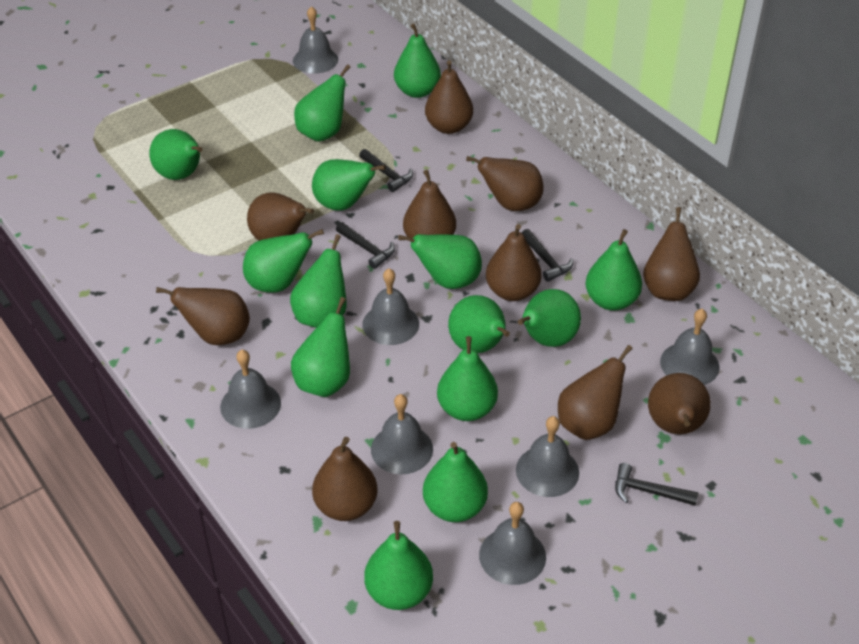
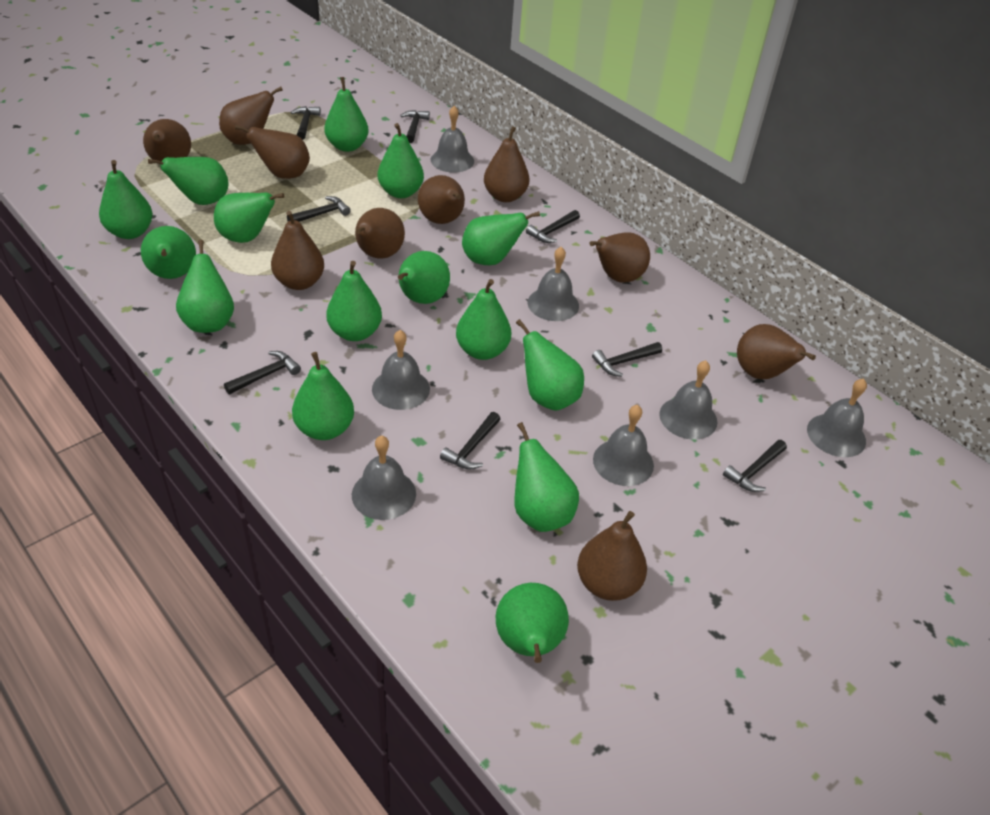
black hammer: [336,222,395,269] [359,149,413,192] [521,229,573,282] [615,463,698,506] = 4 -> [224,351,301,394] [287,196,351,222] [291,106,321,140] [400,110,430,143] [440,412,500,470] [526,210,580,243] [592,342,662,377] [723,440,787,492] = 8
green pear: [149,129,202,180] [243,229,324,293] [290,234,347,328] [291,297,350,397] [294,64,351,142] [312,159,386,211] [364,521,433,610] [394,24,441,98] [398,234,482,289] [423,442,488,522] [437,336,498,421] [448,295,510,353] [518,289,581,347] [585,229,642,311] = 14 -> [99,160,153,239] [141,226,196,279] [148,157,229,205] [176,240,234,333] [214,193,284,243] [292,352,354,440] [324,77,368,152] [326,261,382,341] [378,123,424,198] [398,251,450,304] [456,279,511,360] [462,211,540,265] [496,583,569,663] [514,422,579,532] [516,319,584,411] = 15

